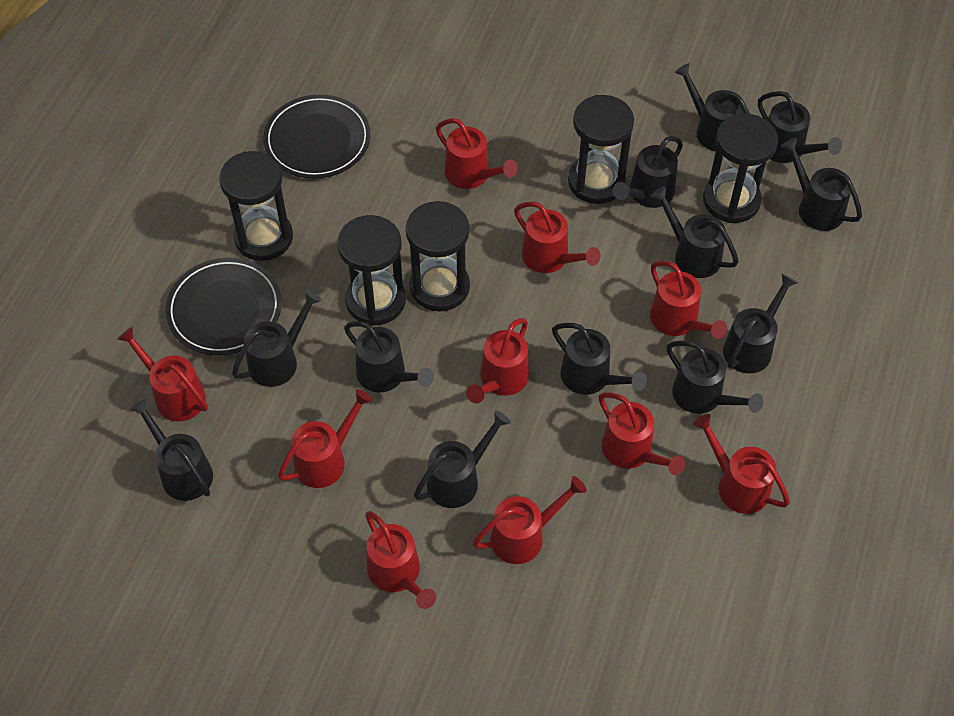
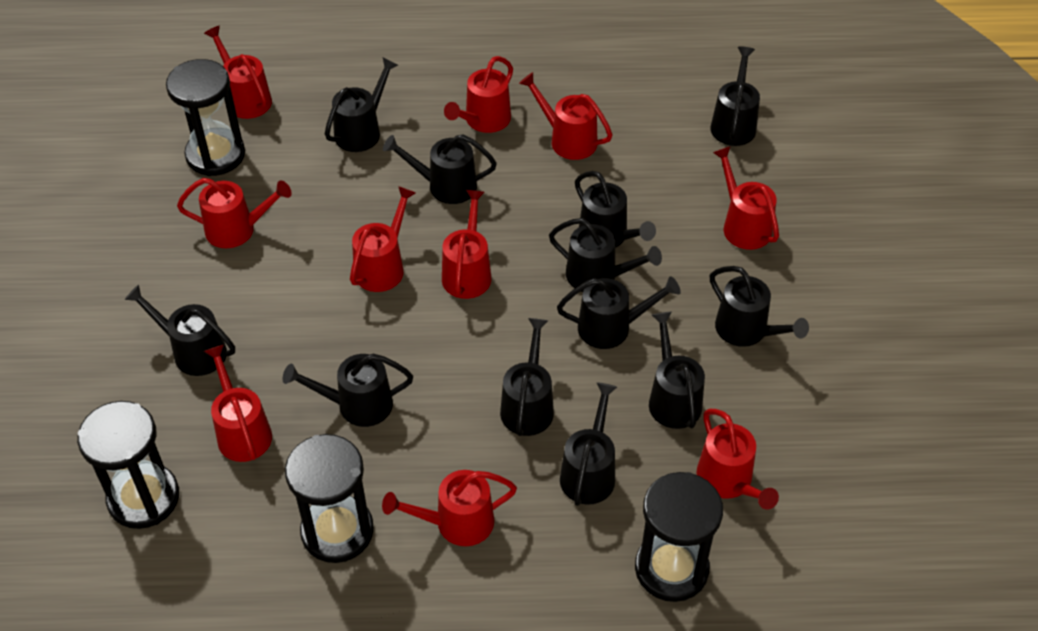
black hourglass: [219,151,293,261] [337,215,406,326] [406,201,470,312] [568,95,634,204] [703,114,778,223] = 5 -> [77,401,179,529] [166,59,245,176] [285,434,374,563] [635,472,723,602] = 4
black plate: [165,258,282,355] [263,94,371,179] = 2 -> none = 0

